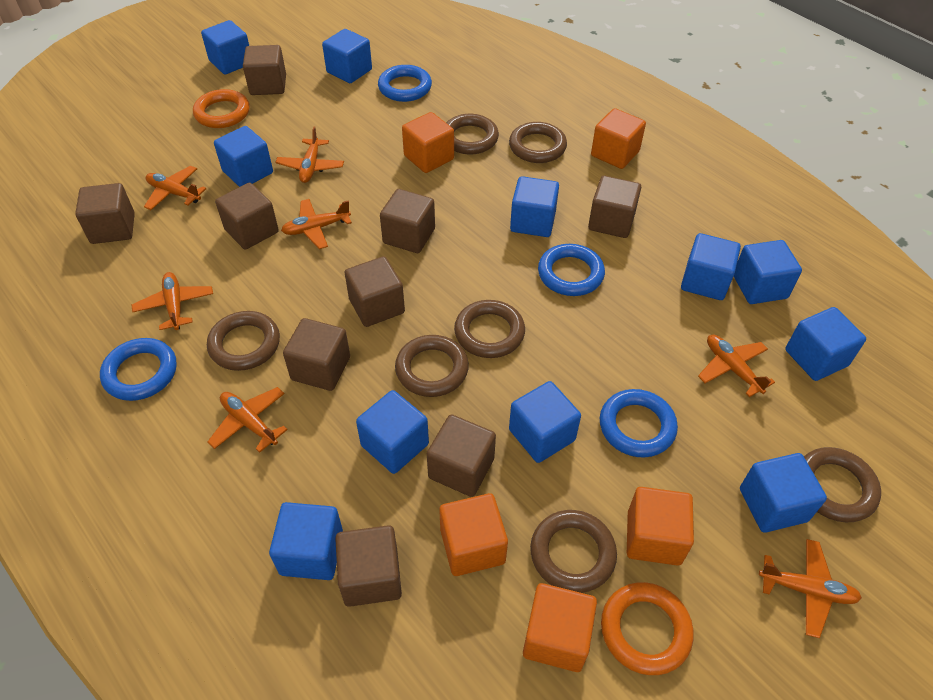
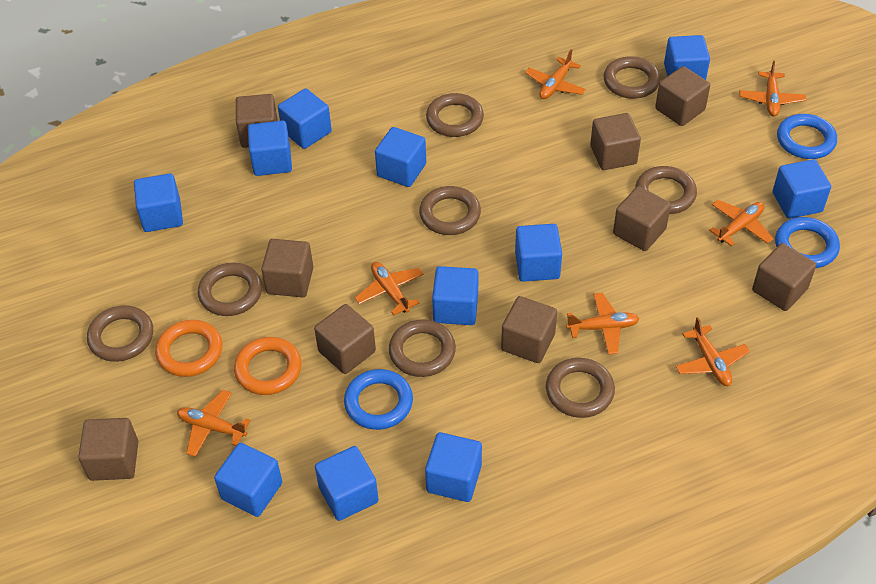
blue ring: [100,338,177,401] [378,65,432,102] [538,244,605,296] [600,389,678,457] = 4 -> [344,369,413,430] [775,217,840,268] [777,114,837,159] = 3
brown ring: [207,311,280,371] [395,335,469,397] [446,114,499,154] [454,300,525,358] [509,122,567,163] [530,510,617,593] [804,447,881,522] = 7 -> [87,305,153,362] [198,263,262,316] [389,320,456,377] [419,186,481,235] [426,93,484,137] [546,358,615,418] [603,56,660,99] [635,166,697,214] = 8
orange cube: [402,112,454,173] [439,493,508,576] [523,583,597,672] [591,108,646,169] [627,487,694,566] = 5 -> none = 0

